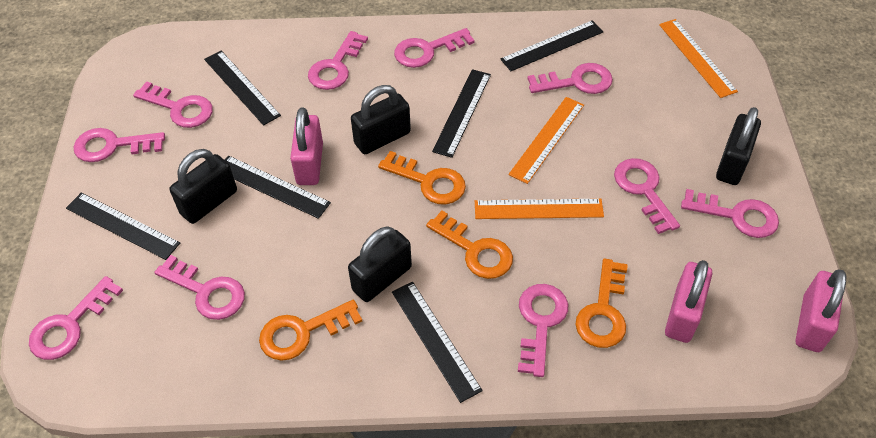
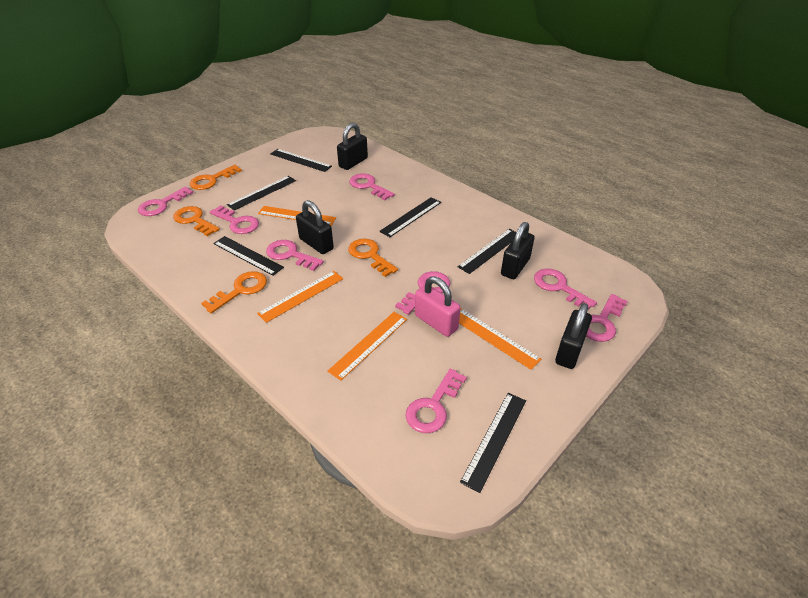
orange ruler: [475,198,604,219] [509,97,584,184] [659,19,738,98] = 3 -> [257,271,343,323] [258,206,336,226] [327,312,407,381] [459,308,541,370] = 4
pink key: [29,276,123,360] [73,128,165,162] [133,81,213,128] [155,255,245,320] [308,31,368,90] [394,28,475,68] [518,284,568,377] [527,63,613,94] [614,158,680,234] [681,189,779,238] = 10 -> [138,187,193,216] [210,205,259,234] [266,240,324,271] [349,173,395,201] [395,271,450,315] [405,369,467,433] [534,268,597,309] [586,294,628,342] = 8
pink padlock: [290,107,323,185] [665,260,712,343] [796,270,846,352] = 3 -> [415,276,461,337] = 1

